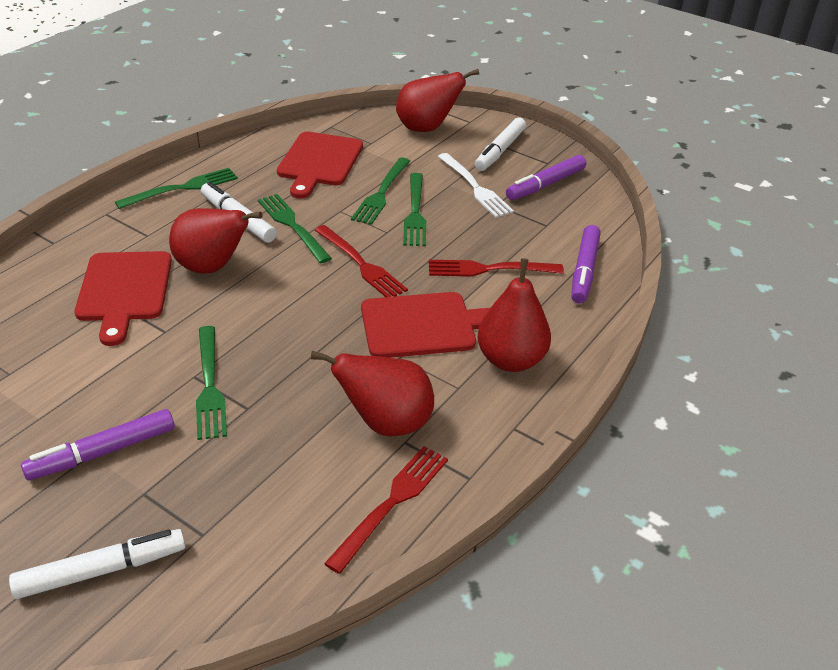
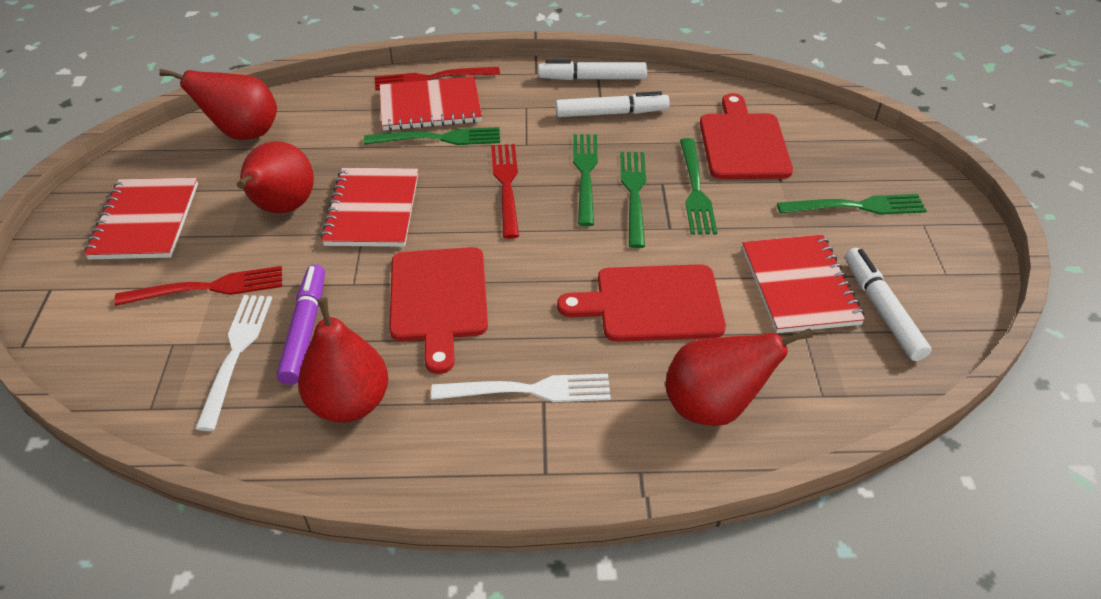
purple marker: [21,409,175,480] [506,155,586,200] [571,225,601,304] = 3 -> [277,265,325,385] = 1
red notebook: none = 0 -> [84,178,198,259] [321,168,418,247] [380,76,482,131] [742,235,865,333] = 4
white fork: [438,153,514,218] = 1 -> [195,295,272,431] [431,374,611,402] = 2

